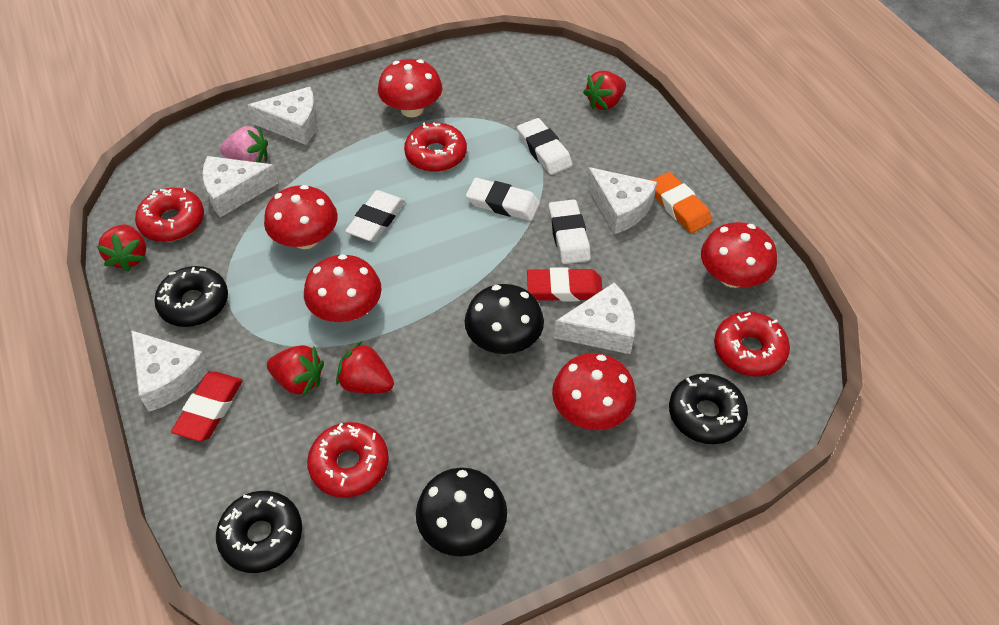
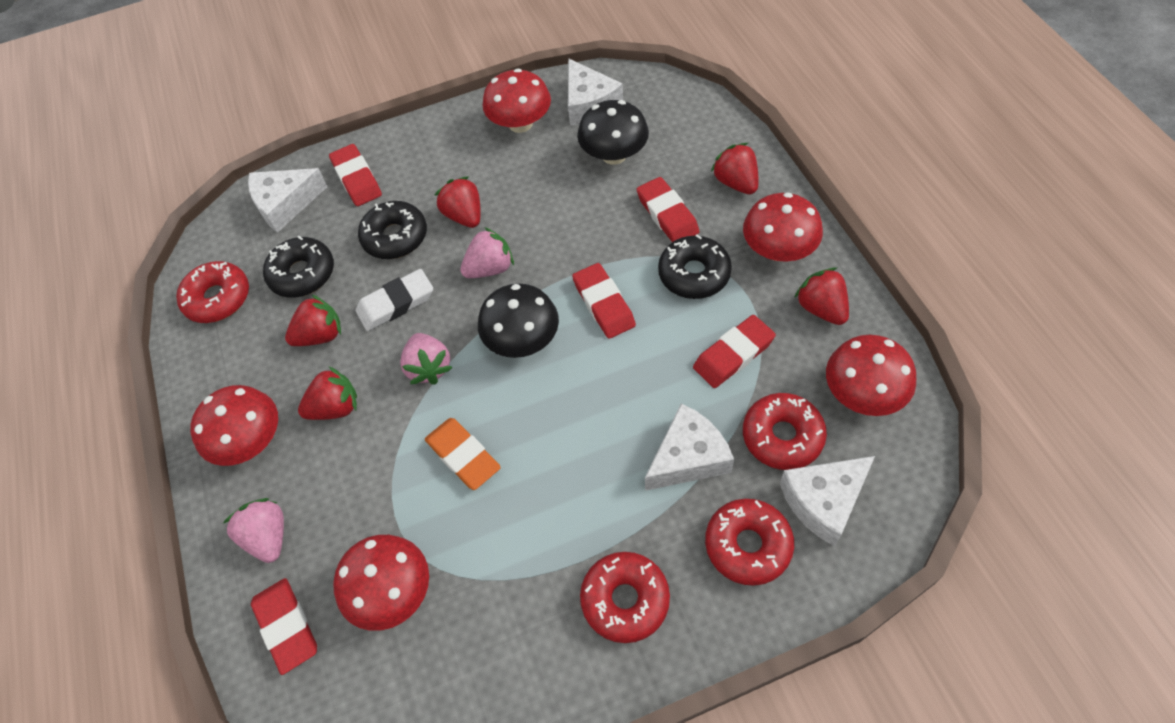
pink strawberry: [220,126,268,163] = 1 -> [223,498,284,563] [400,333,453,385] [460,227,514,278] = 3
red eraser: [171,372,243,441] [527,267,603,302] = 2 -> [251,578,317,675] [329,144,382,206] [572,263,636,339] [637,177,700,242] [693,315,776,388] = 5
red strawberry: [96,224,146,272] [267,345,324,397] [336,341,394,393] [583,71,626,110] = 4 -> [285,295,341,346] [298,367,357,420] [435,176,481,228] [711,143,759,194] [794,268,849,325] = 5
white cheese: [131,330,210,412] [202,156,278,218] [248,87,318,145] [554,282,635,354] [587,167,657,234] = 5 -> [248,168,328,233] [568,58,623,126] [645,403,734,491] [780,456,875,546] = 4
white eraser: [345,190,405,242] [466,178,540,221] [517,118,573,175] [548,199,591,264] = 4 -> [356,269,433,331] = 1

